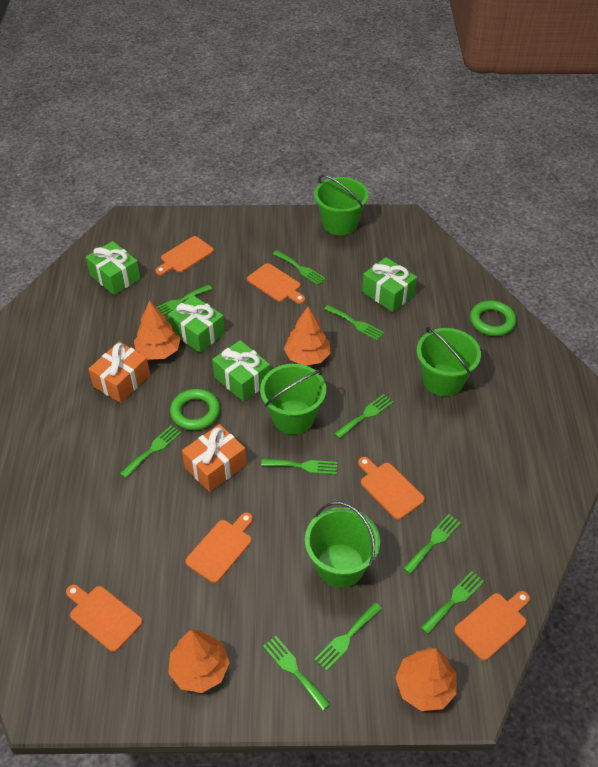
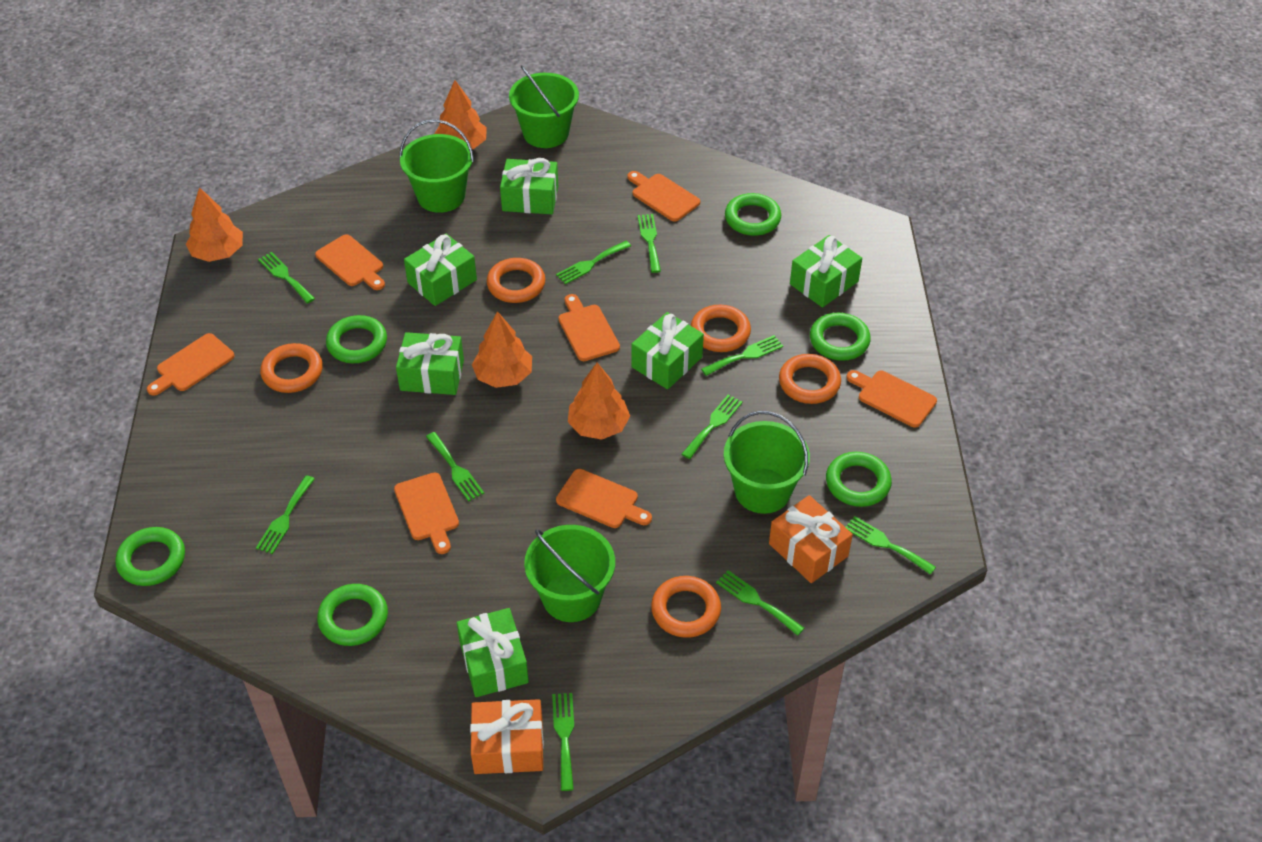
green gift: [86,241,141,295] [168,295,225,353] [212,340,270,402] [362,257,417,312] = 4 -> [396,332,464,395] [404,234,477,306] [457,608,529,697] [500,158,558,214] [631,312,704,389] [790,235,862,308] = 6
green ring: [170,389,220,430] [470,301,516,336] = 2 -> [115,527,185,586] [317,584,388,646] [326,315,387,363] [725,193,781,236] [810,313,871,361] [826,452,892,507] = 6
orange cutting board: [66,585,143,652] [155,236,214,275] [185,513,253,583] [247,263,305,304] [358,457,425,520] [454,591,530,661] = 6 -> [147,333,235,396] [315,234,385,290] [394,472,459,554] [556,469,652,528] [558,294,620,361] [627,171,700,222] [846,370,937,428] = 7
orange ring: none = 0 -> [260,343,323,393] [487,258,545,303] [651,576,721,638] [691,305,751,352] [779,354,841,404] = 5

